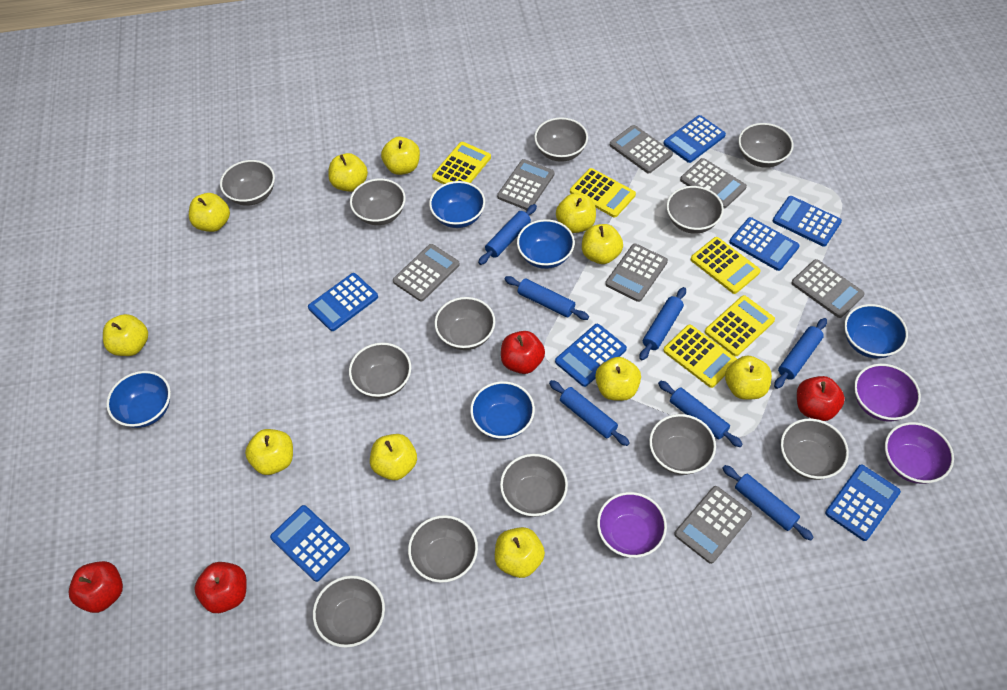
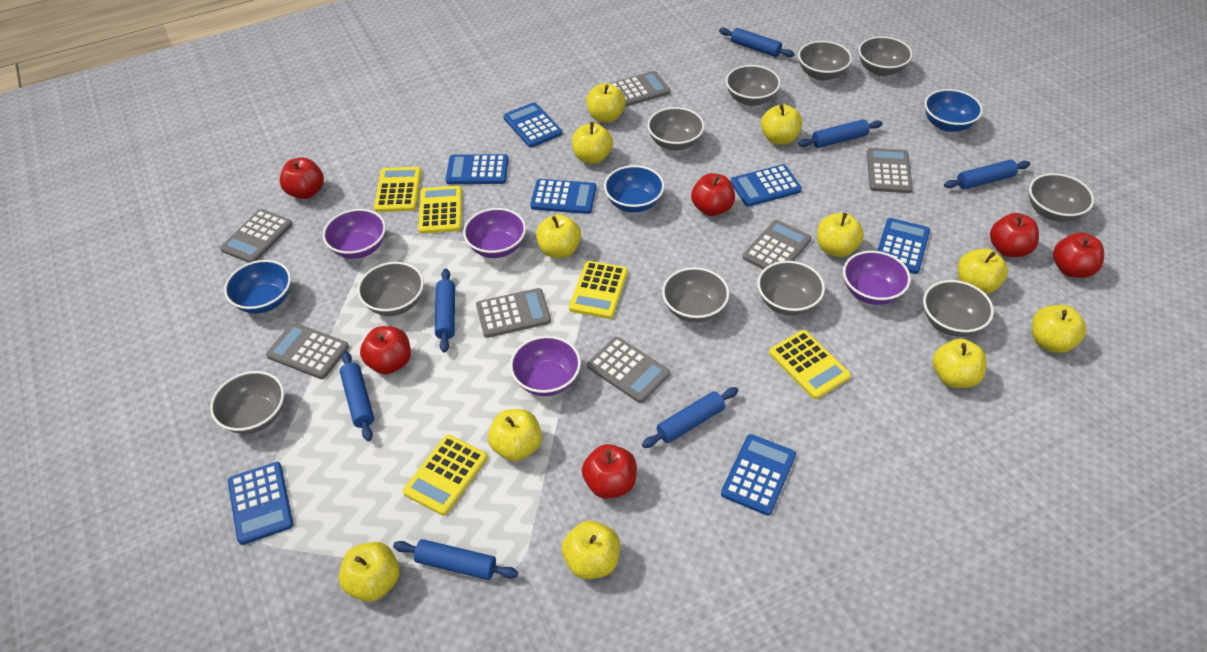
blue bowl: [106,371,171,428] [429,181,485,228] [470,381,535,440] [517,219,575,269] [844,304,908,358] = 5 -> [224,260,291,314] [604,165,664,213] [925,89,983,132] = 3
grey bowl: [220,160,275,206] [313,576,385,648] [349,343,411,398] [350,179,406,225] [408,515,478,583] [435,297,495,350] [500,454,568,517] [534,117,588,162] [649,414,716,475] [666,186,724,234] [738,123,794,168] [781,419,849,480] = 12 -> [210,371,284,434] [357,262,424,316] [647,107,704,150] [662,267,729,323] [726,65,781,106] [757,261,825,316] [798,41,852,81] [858,36,913,76] [923,280,994,337] [1029,173,1094,222] = 10
purple bowl: [597,492,667,558] [854,364,921,422] [885,422,954,484] = 3 -> [323,209,386,259] [463,208,526,258] [510,336,581,396] [843,251,911,305] = 4
red apple: [69,561,123,613] [194,562,247,613] [501,331,545,374] [797,376,845,421] = 4 -> [280,157,324,199] [360,326,411,374] [582,444,637,499] [691,173,735,216] [990,213,1039,257] [1053,232,1104,278] = 6

